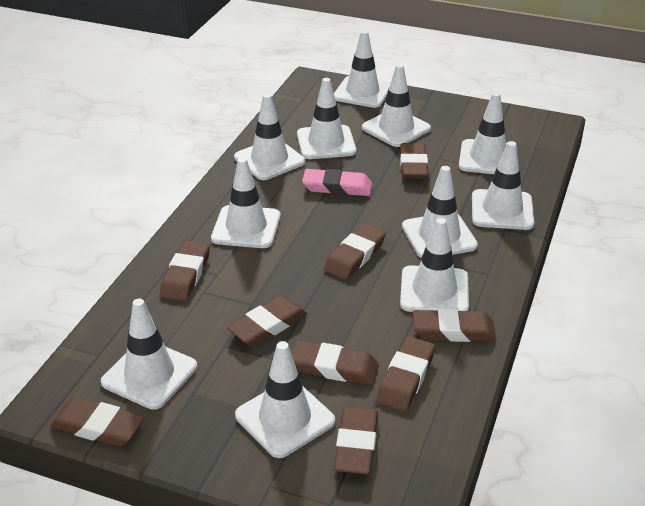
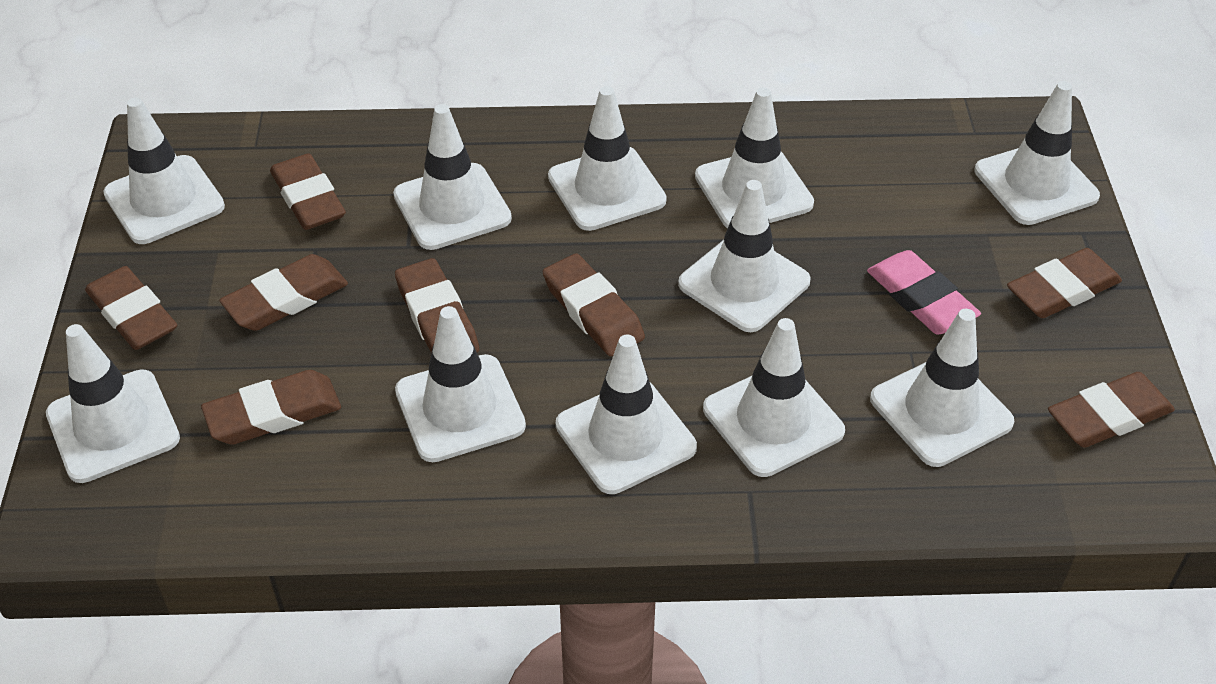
brown eraser: [50,397,144,447] [160,240,210,301] [227,295,307,346] [291,340,379,385] [324,224,386,280] [334,406,378,475] [376,336,435,412] [400,143,428,179] [413,309,496,342] = 9 -> [85,266,177,350] [201,370,341,445] [219,254,348,331] [270,153,346,230] [395,258,479,353] [543,253,645,356] [1007,248,1122,318] [1048,372,1175,448] = 8

